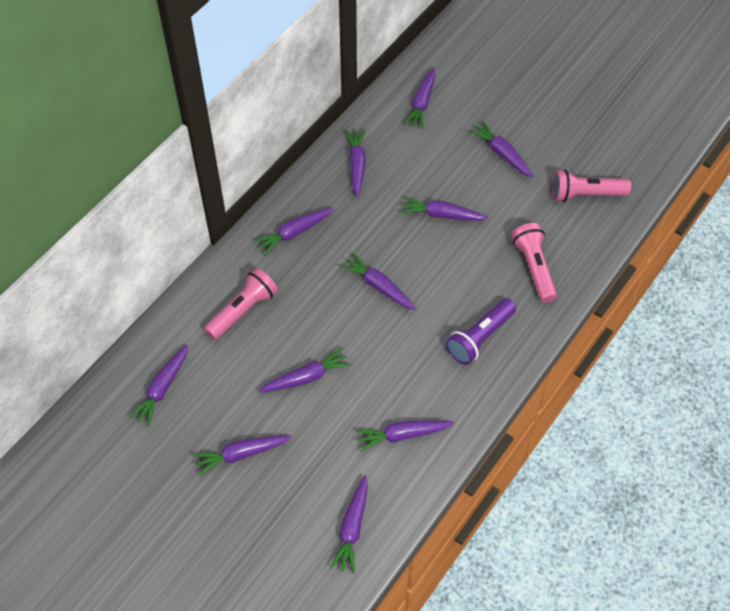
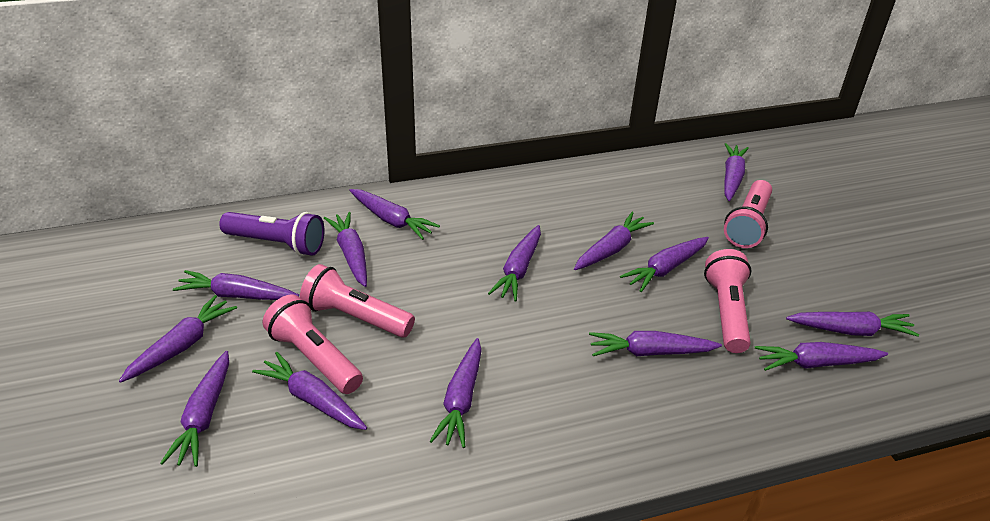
pink flashlight: [204,268,278,340] [511,223,557,303] [552,169,631,202] = 3 -> [263,294,363,394] [300,264,415,337] [704,249,751,353] [724,180,772,248] = 4
purple carrot: [129,345,188,427] [193,435,291,476] [254,207,334,255] [259,348,352,393] [330,475,368,574] [340,253,416,310] [345,129,366,197] [356,421,454,452] [401,196,488,221] [404,67,436,129] [469,121,534,177] = 11 -> [119,295,237,383] [160,351,229,467] [173,270,299,300] [252,352,367,430] [324,212,367,287] [349,189,440,240] [430,338,482,448] [488,225,541,301] [574,212,654,270] [589,331,722,356] [620,237,709,292] [724,143,749,201] [755,342,888,371] [786,312,919,337] = 14

